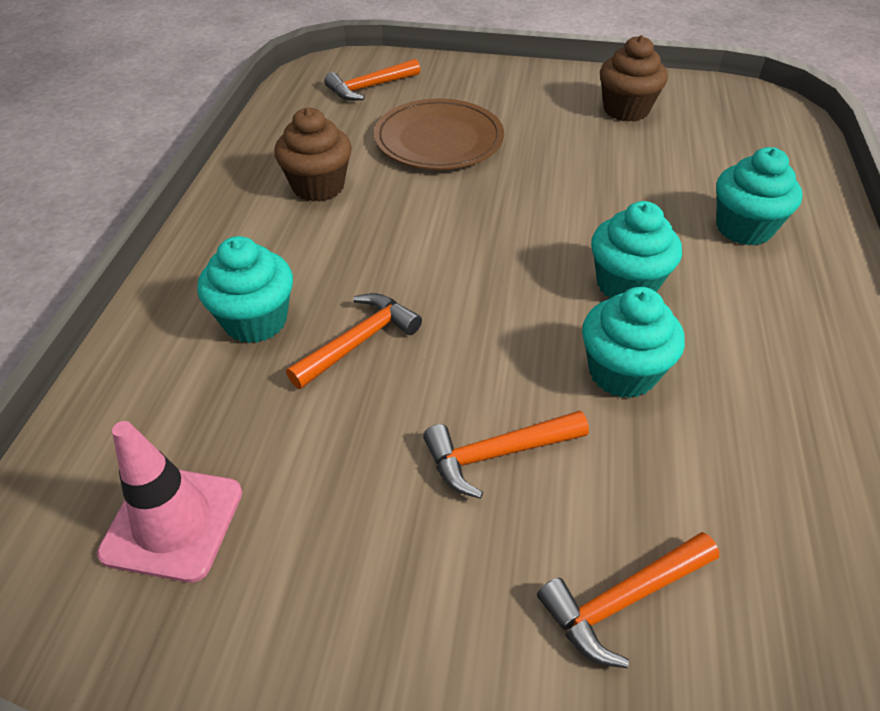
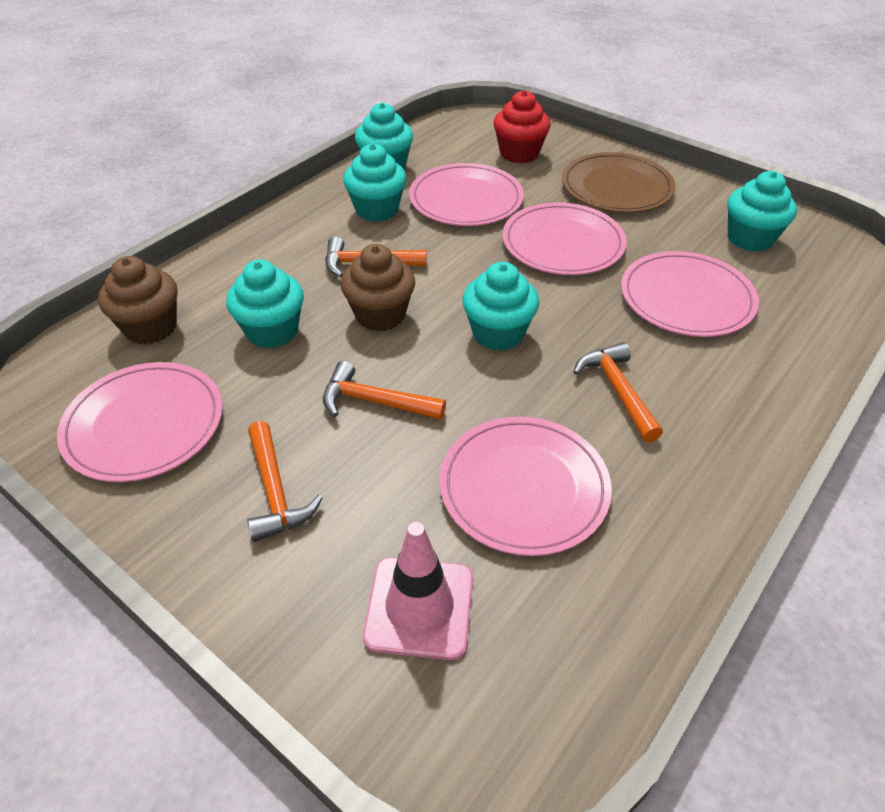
pink plate: none = 0 -> [57,362,223,482] [409,163,524,226] [439,417,612,556] [503,202,627,275] [621,251,759,337] = 5
red cupcake: none = 0 -> [493,90,551,164] = 1
turquoise cupcake: [197,236,293,343] [582,287,685,398] [591,201,682,298] [716,147,803,246] = 4 -> [226,259,304,348] [343,143,406,222] [355,102,413,169] [462,262,539,351] [727,171,797,252] = 5

